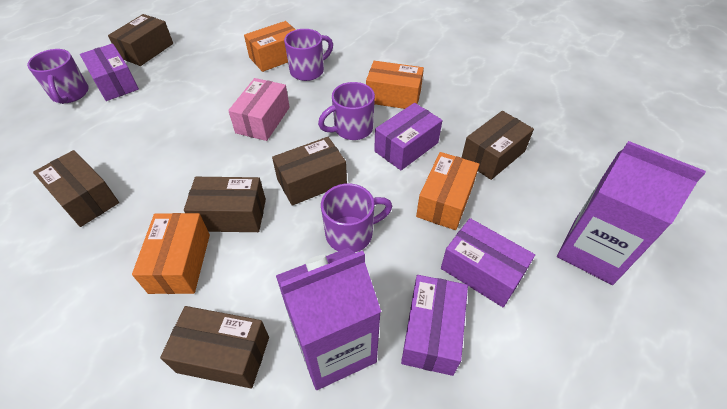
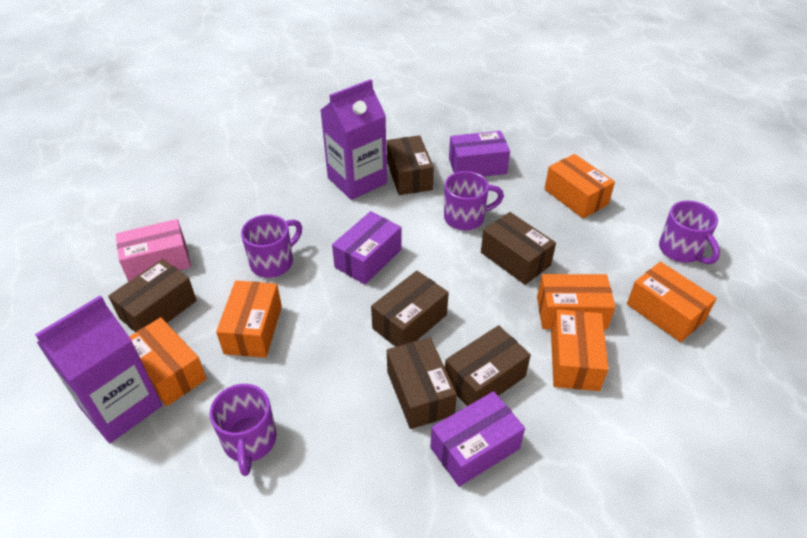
orange box: [132,213,210,294] [244,21,295,72] [366,61,424,109] [416,152,479,230] = 4 -> [129,317,207,406] [216,280,282,358] [537,274,616,330] [545,154,615,219] [551,309,608,391] [627,262,717,342] = 6
purple box: [80,44,139,101] [374,103,442,170] [401,275,468,376] [441,218,535,307] = 4 -> [332,211,402,284] [430,391,525,487] [449,131,510,177] = 3

